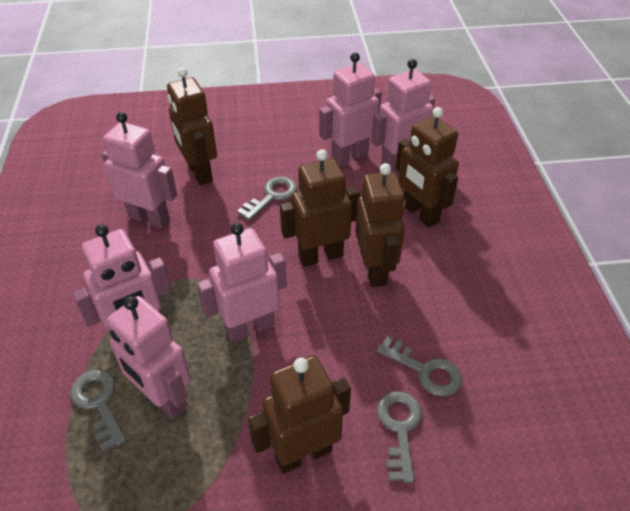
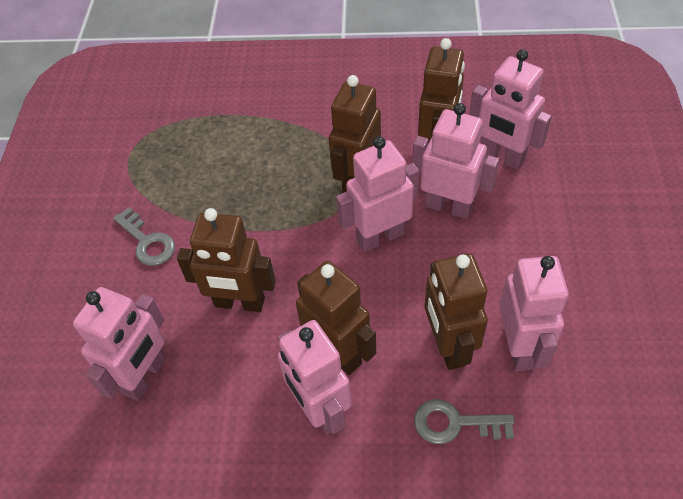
grey key: [70,370,126,452] [237,176,297,221] [376,336,462,396] [377,391,422,483] = 4 -> [113,207,175,266] [414,399,515,444] = 2

